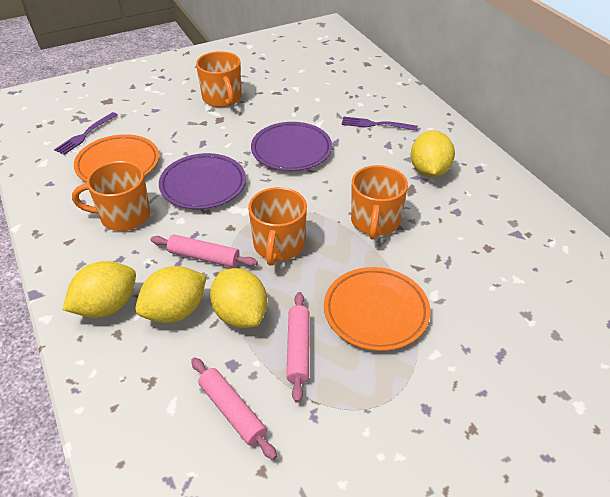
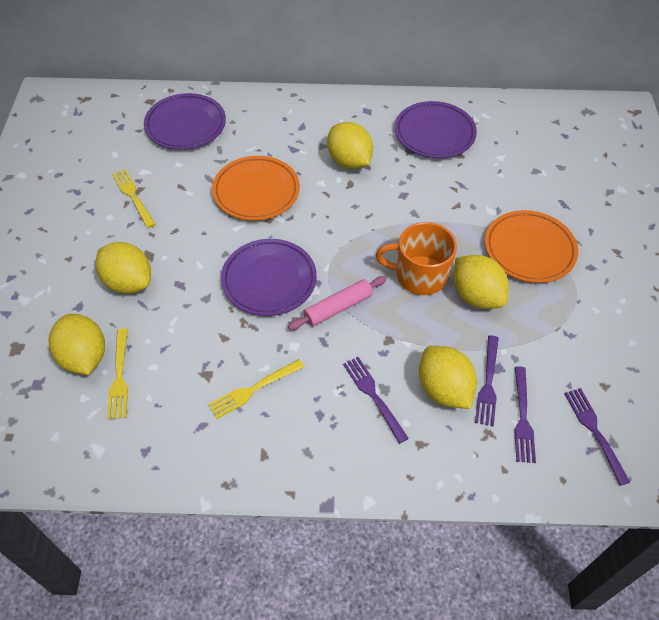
orange mug: [72,161,150,231] [196,51,241,107] [248,187,307,266] [351,165,408,240] = 4 -> [376,222,457,295] = 1
pink rolling pin: [151,234,258,267] [191,358,277,460] [286,292,310,403] = 3 -> [288,276,387,330] = 1
purple fork: [54,112,118,155] [342,117,418,131] = 2 -> [343,357,409,444] [475,335,499,426] [514,366,536,463] [564,388,630,486] = 4
purple plate: [159,153,246,209] [251,122,332,171] = 2 -> [144,93,226,150] [221,239,317,316] [395,101,477,158] = 3
yellow fork: none = 0 -> [107,328,128,419] [112,169,156,228] [208,359,304,419] = 3
yellow lemon: [63,261,136,318] [135,266,207,323] [210,268,267,328] [411,131,455,177] = 4 -> [49,314,105,375] [95,242,151,294] [327,122,373,169] [419,346,477,409] [453,255,509,309] = 5

